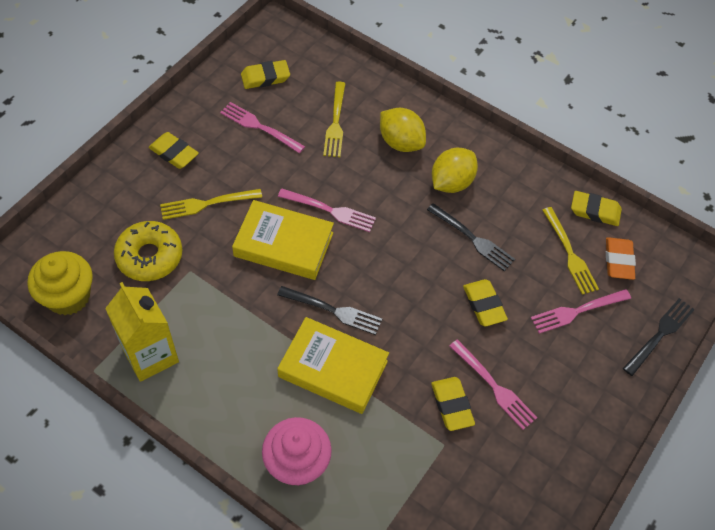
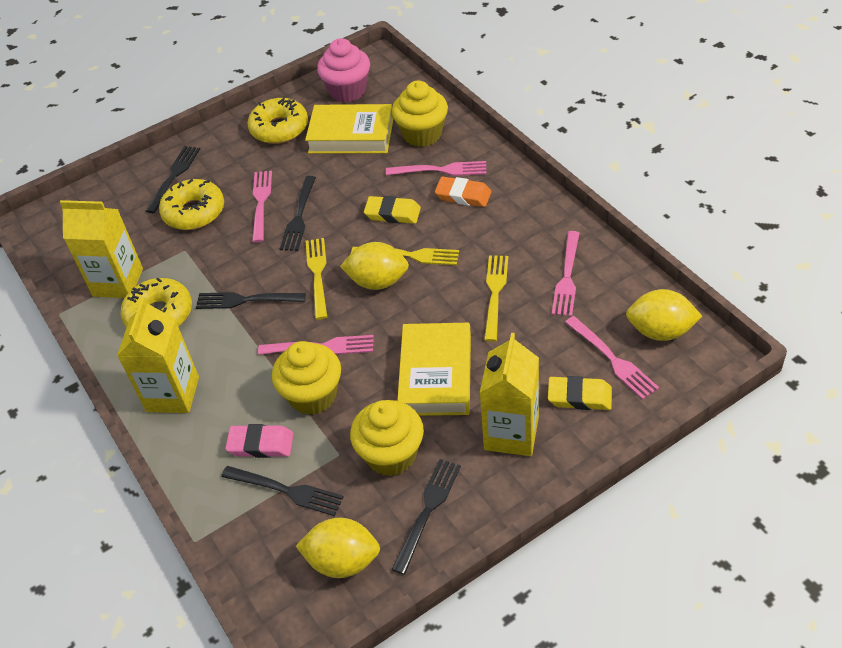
black fork: [277,286,382,335] [427,203,515,271] [623,298,695,376] = 3 -> [146,146,200,213] [196,292,306,309] [221,466,344,516] [280,176,316,251] [391,459,461,575] = 5
pink eraser: none = 0 -> [225,424,294,458] = 1
pink fork: [220,102,305,153] [278,188,376,232] [450,339,537,430] [531,289,631,334] = 4 -> [252,170,272,243] [258,335,374,355] [386,161,486,176] [552,231,580,317] [565,316,659,400] = 5
yellow carton: [105,282,179,382] = 1 -> [60,200,143,298] [117,297,199,413] [480,333,539,456] = 3
yellow cupcake: [28,251,93,315] = 1 -> [272,341,341,415] [350,400,424,476] [392,81,448,147] = 3
yellow donut: [114,221,182,281] = 1 -> [121,278,192,328] [159,179,224,230] [247,98,308,144] = 3
yellow eraser: [148,132,199,169] [241,60,290,89] [431,377,475,431] [463,279,508,326] [571,191,622,226] = 5 -> [364,196,421,224] [548,376,612,410] = 2
yellow lemon: [380,108,426,152] [432,148,478,193] = 2 -> [296,518,380,578] [340,242,409,290] [626,289,702,341] = 3

